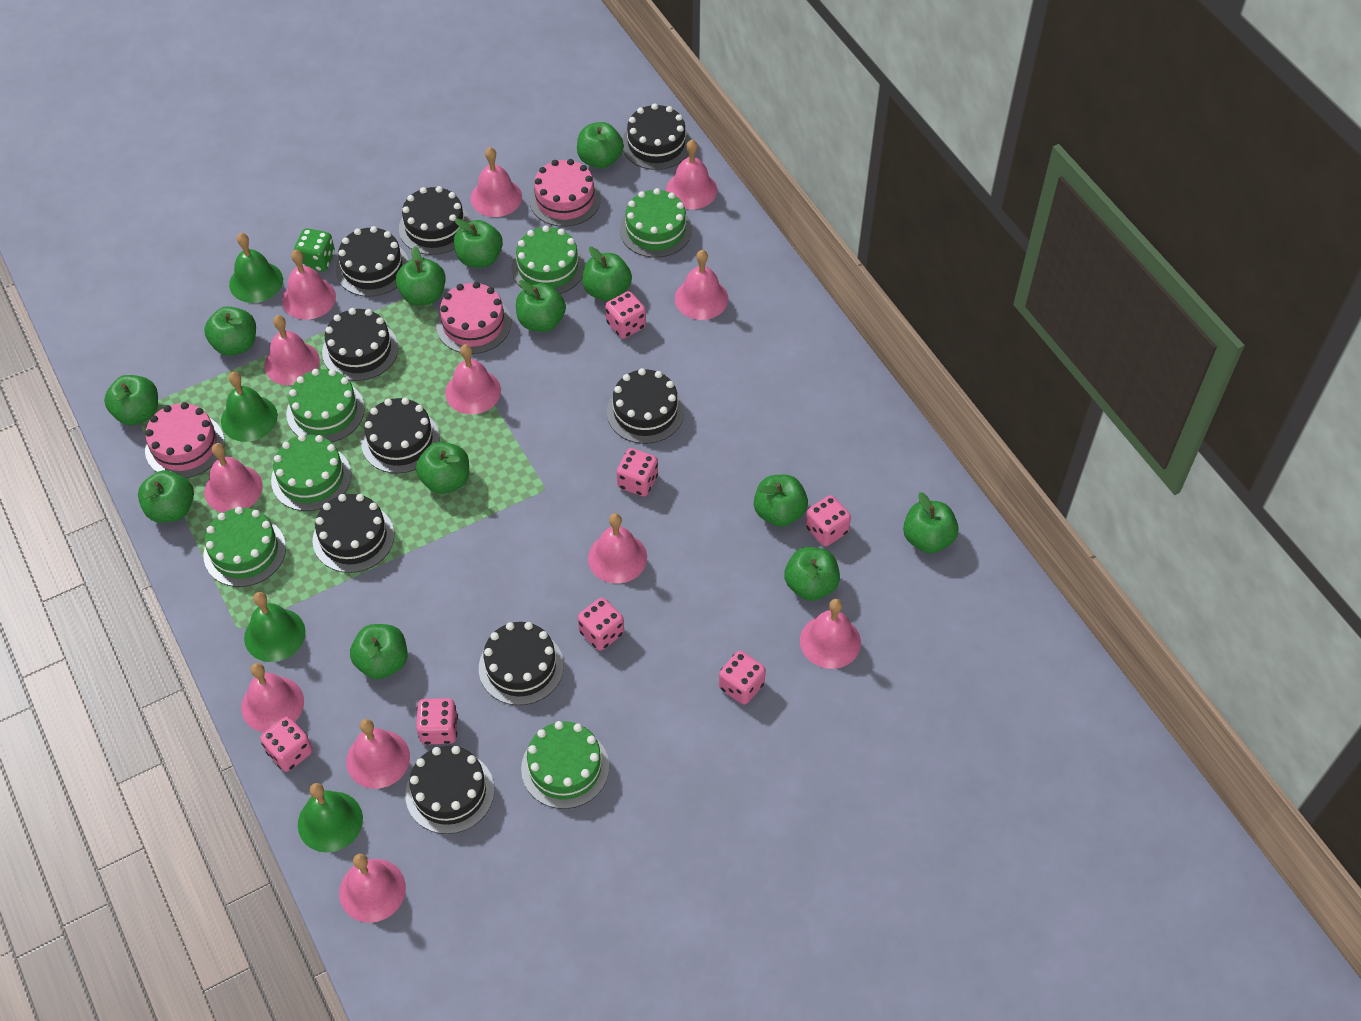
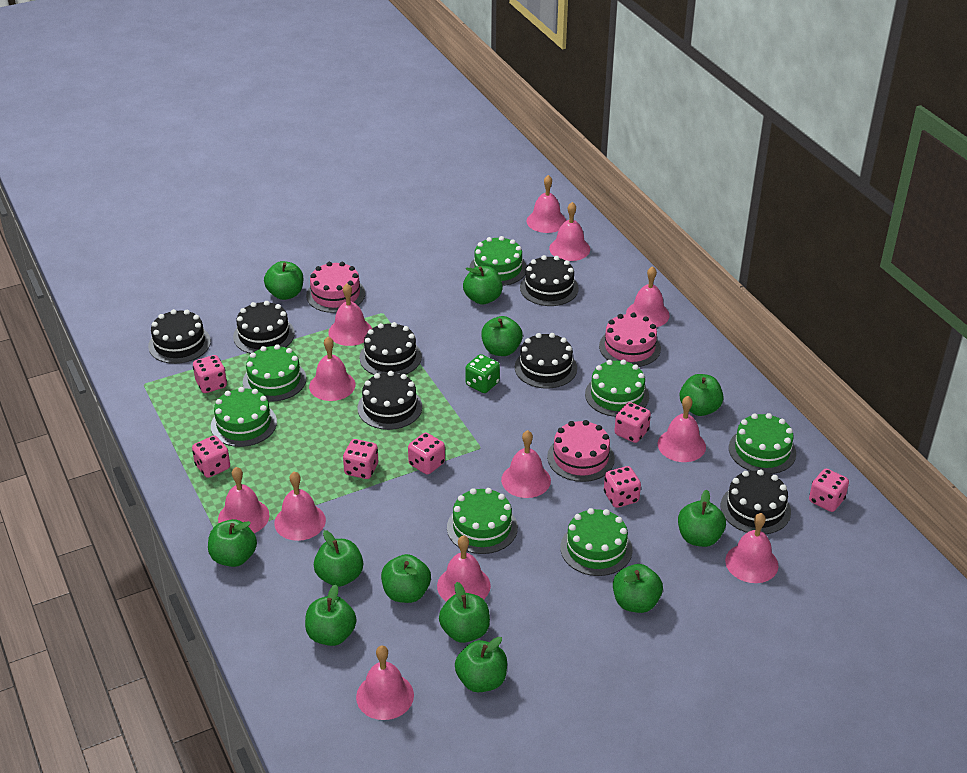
black cake: [313,494,394,573] [322,308,398,381] [336,226,409,297] [361,398,440,474] [399,186,471,255] [405,746,494,834] [479,622,564,705] [607,368,684,444] [623,103,691,170] = 9 -> [148,309,211,364] [233,301,295,354] [358,371,422,430] [359,322,422,375] [515,333,577,389] [520,255,579,306] [721,469,791,534] = 7
green apple: [104,375,158,425] [138,470,194,523] [204,306,256,356] [350,624,408,680] [396,246,446,306] [416,442,469,494] [453,219,503,268] [516,280,566,332] [577,122,624,169] [582,247,632,301] [754,475,808,527] [784,547,840,601] [903,492,959,554] = 13 -> [208,519,257,567] [264,261,303,300] [305,585,356,646] [314,530,363,587] [381,554,431,603] [439,582,490,643] [455,637,507,692] [463,266,503,305] [481,316,523,356] [613,564,663,613] [678,490,726,547] [680,374,724,416] = 12
green bell: [221,372,278,442] [229,233,283,303] [244,592,306,662] [298,783,363,853] = 4 -> none = 0
green cake: [203,507,286,587] [271,434,351,511] [286,369,365,442] [511,226,585,294] [521,721,609,809] [620,188,692,258] = 6 -> [211,387,277,447] [243,344,306,402] [447,488,518,554] [469,236,527,286] [560,508,632,576] [585,359,649,417] [729,413,796,474] = 7

